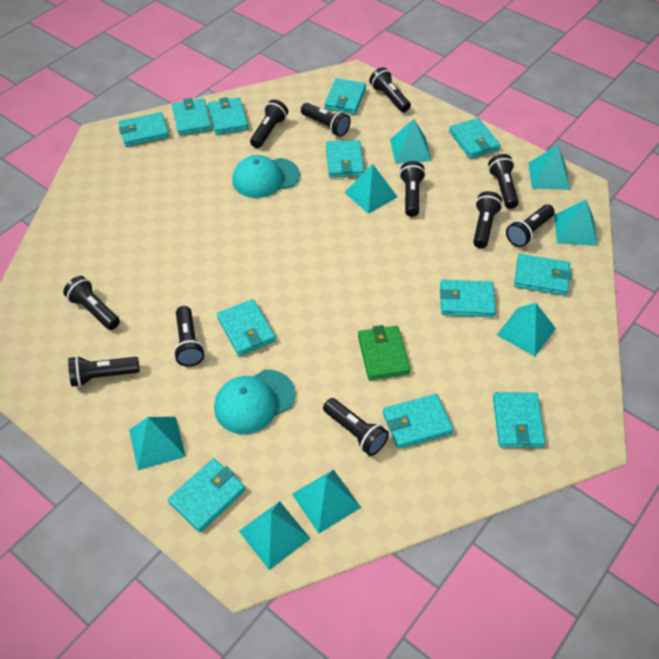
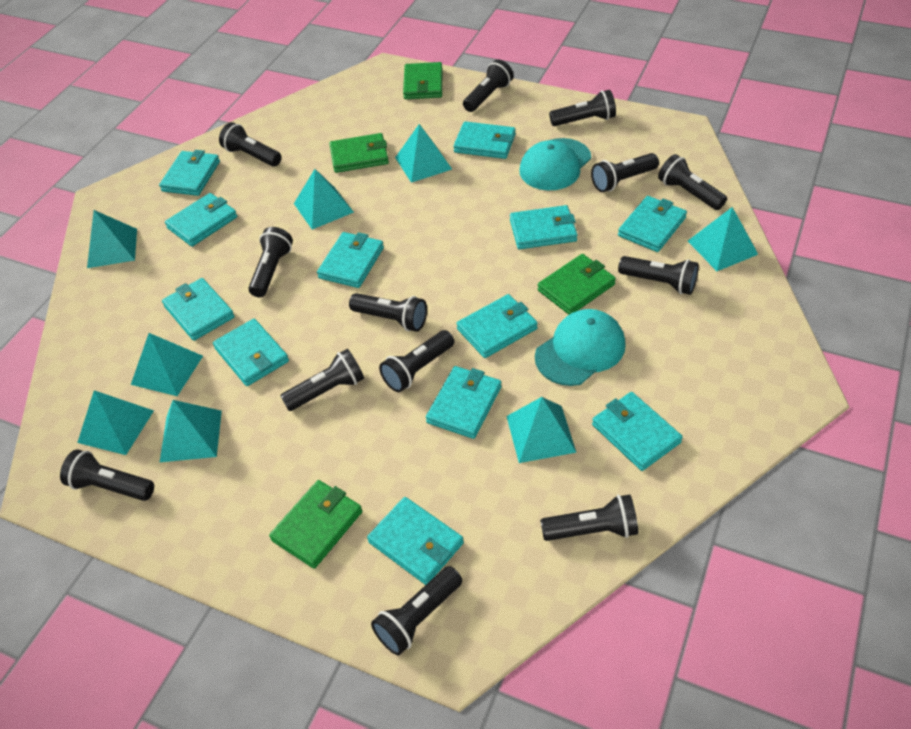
black flashlight: [63,276,120,330] [68,356,140,387] [174,306,205,367] [250,99,288,148] [301,103,351,137] [323,398,389,456] [369,67,411,112] [400,161,426,217] [473,191,502,248] [488,154,519,209] [506,204,555,247] = 11 -> [60,449,154,501] [219,122,282,167] [248,227,293,297] [280,349,364,411] [349,293,427,332] [371,566,462,655] [379,330,454,392] [463,59,513,112] [540,494,638,541] [549,90,616,126] [591,153,659,192] [618,256,699,295] [658,154,727,210] = 13
green wallet: [358,325,410,380] = 1 -> [269,480,362,569] [329,133,389,173] [403,62,442,99] [537,254,616,315] = 4

